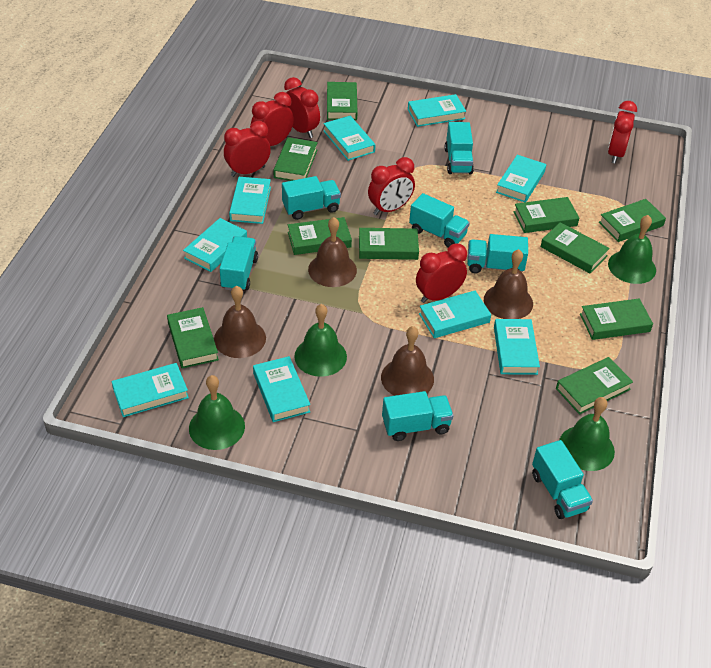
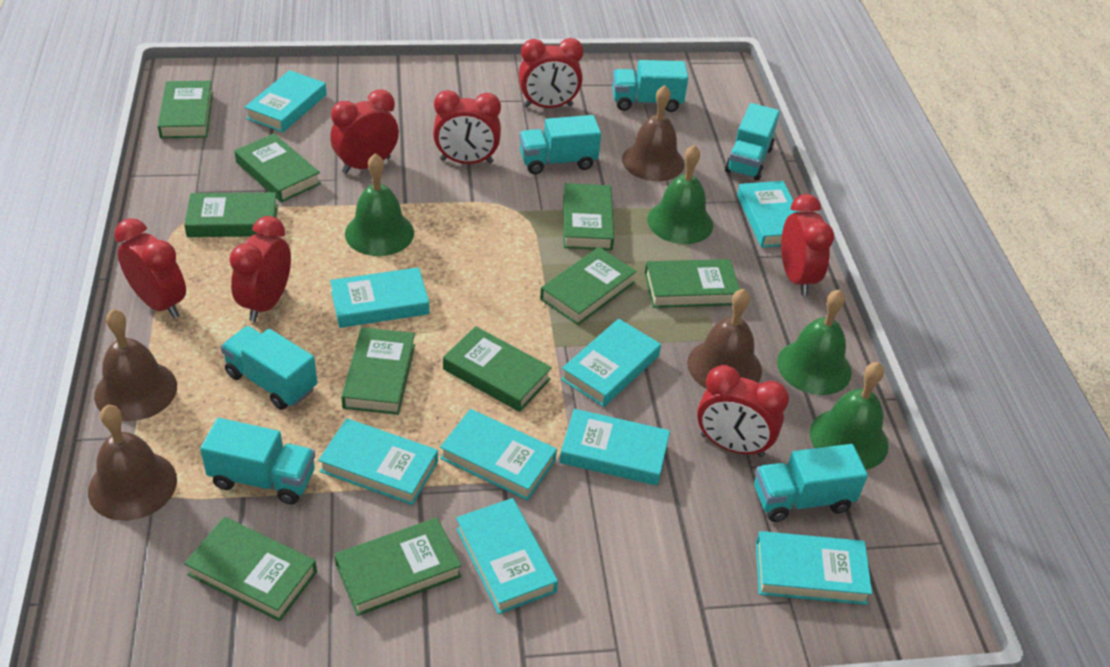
red clock: [224,121,271,177] [251,92,294,146] [284,77,320,138] [368,157,415,215] [416,243,467,303] [608,101,637,163] = 6 -> [114,218,186,318] [229,216,291,322] [330,89,399,174] [433,90,501,164] [519,38,583,108] [697,365,789,457] [781,194,834,296] = 7
turquoise truck: [220,236,258,290] [282,176,341,220] [382,391,454,441] [409,193,470,247] [445,122,474,174] [467,234,528,273] [532,440,593,519] = 7 -> [200,418,315,505] [221,326,317,410] [519,115,601,174] [612,60,688,112] [725,103,780,181] [754,444,868,522] = 6

